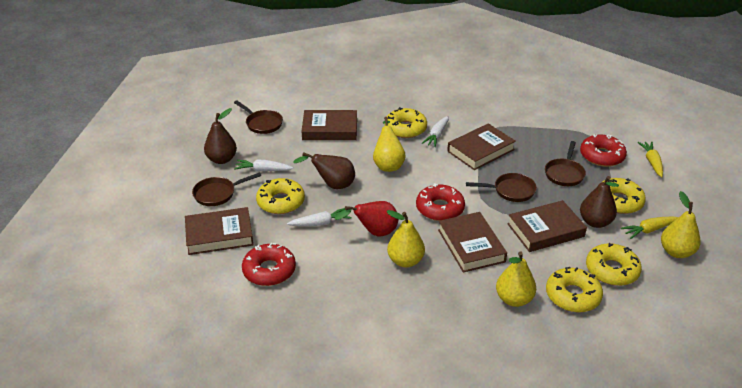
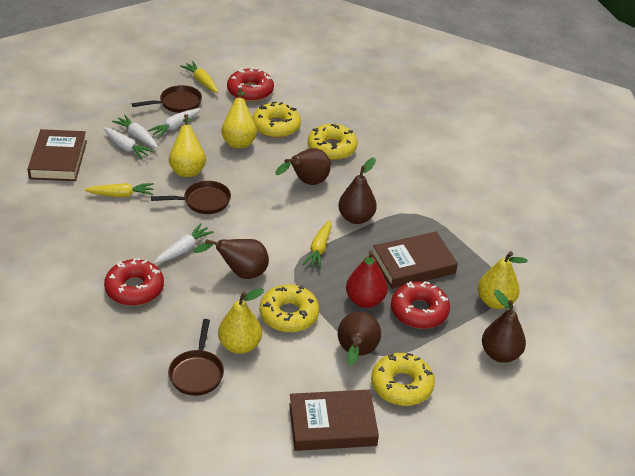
brown book: [185,207,254,255] [302,110,357,140] [438,212,507,273] [447,123,516,170] [507,200,587,252] = 5 -> [27,129,87,181] [289,390,379,451] [372,232,458,289] = 3
brown pan: [192,172,261,206] [234,100,283,134] [466,173,537,202] [545,141,586,186] = 4 -> [132,85,202,113] [151,181,231,214] [168,319,224,396] = 3
brown pear: [204,108,237,164] [293,152,355,189] [580,176,619,228] = 3 -> [194,239,269,279] [276,148,331,185] [338,158,377,224] [338,312,381,366] [482,290,526,363] = 5
white carrot: [234,159,294,171] [287,208,351,226] [422,116,449,147] = 3 -> [103,127,154,160] [112,115,158,148] [148,108,201,138] [154,223,214,263] = 4
yellow carrot: [621,216,679,239] [638,142,663,177] = 2 -> [84,183,154,197] [180,61,218,93] [302,220,332,269] = 3
yellow donut: [256,178,305,214] [385,107,427,138] [546,267,603,312] [586,243,642,286] [602,178,646,214] = 5 -> [252,102,301,138] [260,285,319,332] [308,124,358,160] [371,353,435,406] = 4

